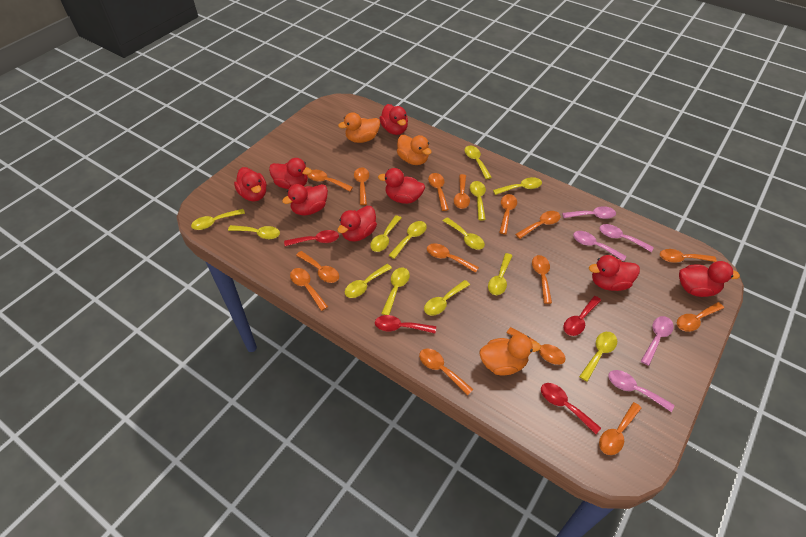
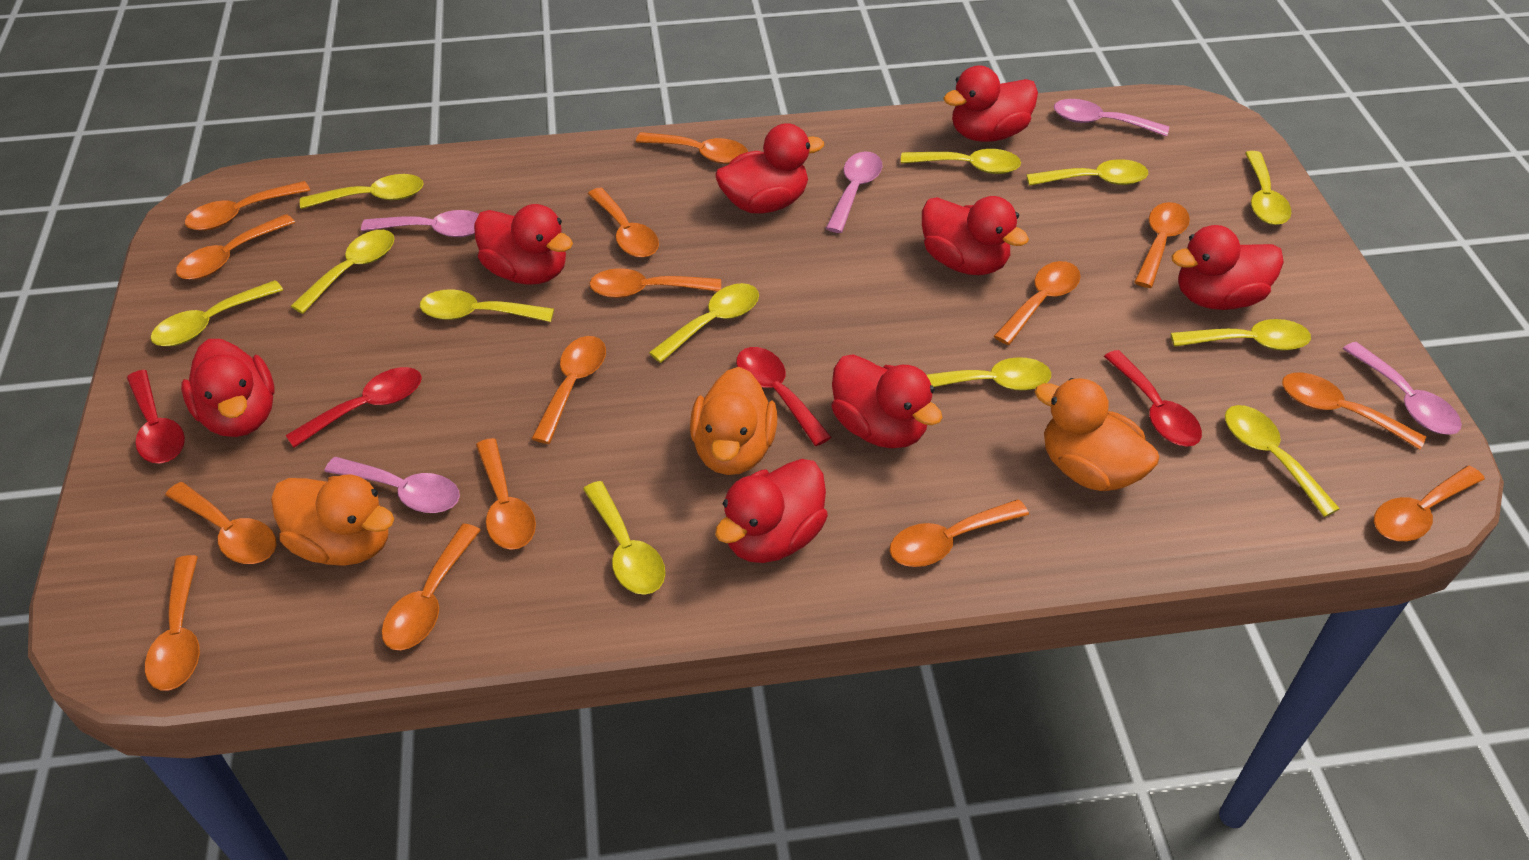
yellow spoon: [191,209,245,230] [228,225,280,239] [345,264,392,298] [370,215,401,252] [381,267,410,315] [389,221,427,259] [424,280,470,316] [443,217,485,250] [465,146,492,179] [470,181,486,220] [488,253,512,295] [493,177,542,195] [579,332,617,382] = 13 -> [151,280,283,346] [291,230,395,314] [300,174,424,209] [420,289,554,322] [583,481,665,595] [649,283,759,363] [901,149,1021,174] [927,357,1051,391] [1026,159,1148,186] [1171,319,1311,351] [1225,405,1340,517] [1245,151,1291,225] = 12

